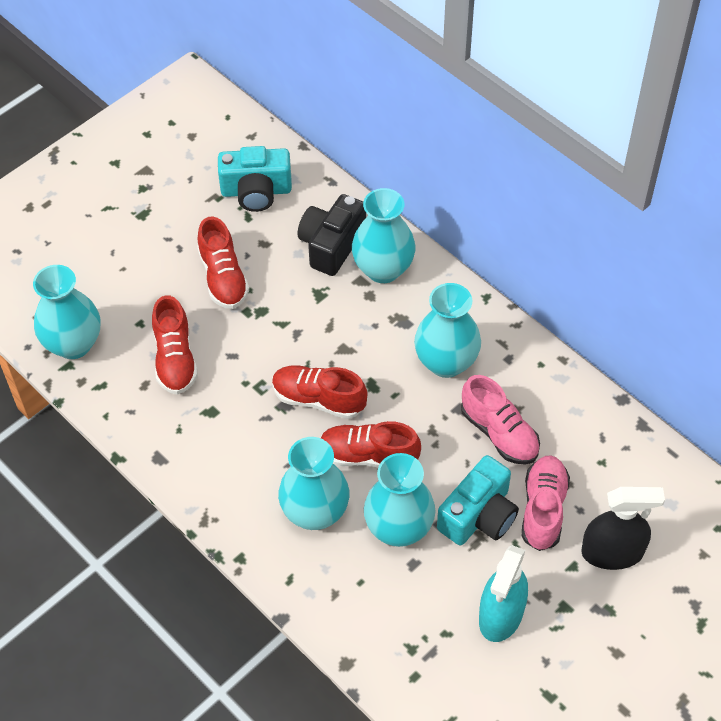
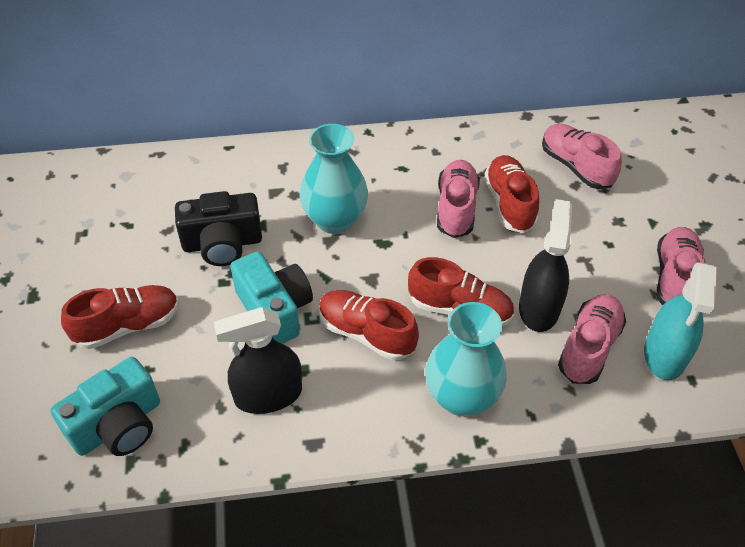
black spray bottle: [581,487,665,570] = 1 -> [214,307,302,414] [519,199,572,332] = 2
pink shoe: [461,375,540,465] [522,455,570,551] = 2 -> [437,160,480,238] [542,124,622,189] [558,294,626,384] [657,227,706,305] = 4
turquoise vase: [33,265,100,359] [278,437,349,530] [352,188,415,283] [364,453,436,547] [414,283,481,378] = 5 -> [300,124,368,234] [425,302,507,416] = 2

